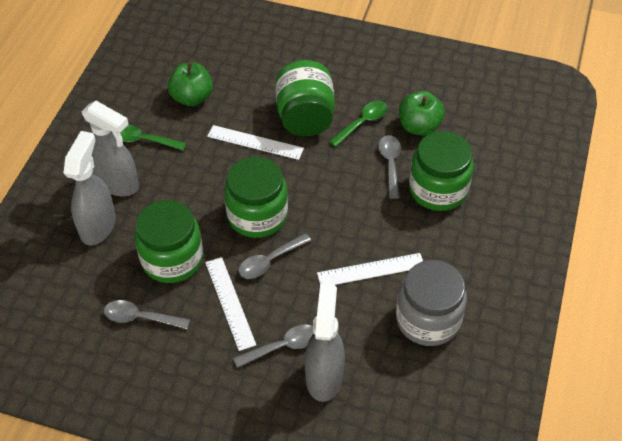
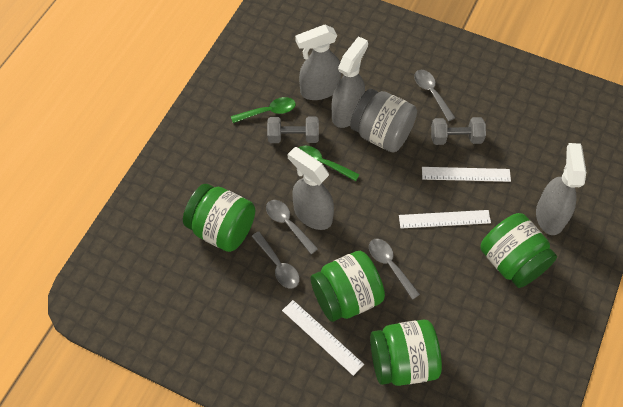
green apple: [168,62,213,106] [399,91,445,136] = 2 -> none = 0
grey dumbbell: none = 0 -> [267,117,319,143] [431,117,486,145] = 2
grey spray bottle: [64,131,116,245] [82,101,139,196] [305,283,345,402] = 3 -> [288,147,334,230] [295,25,341,100] [332,36,368,128] [536,143,586,235] = 4

